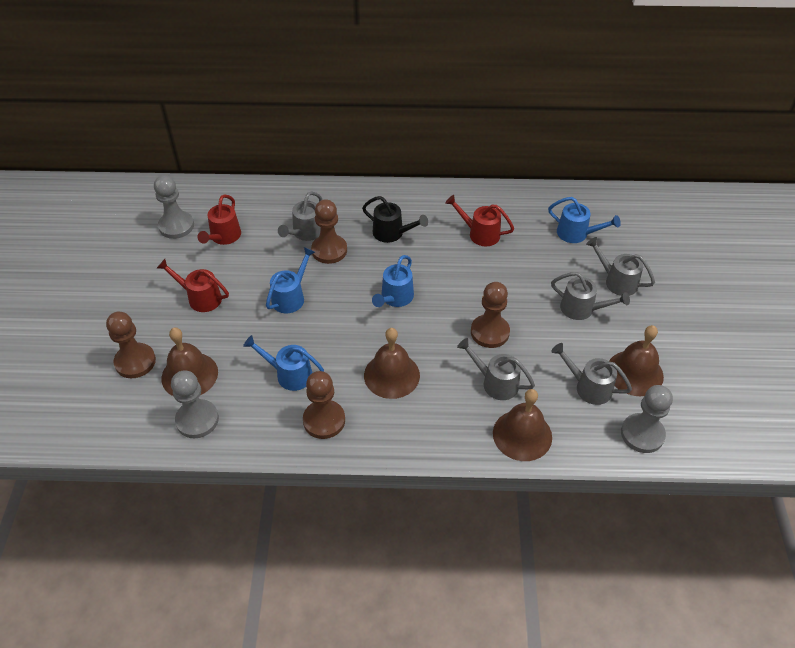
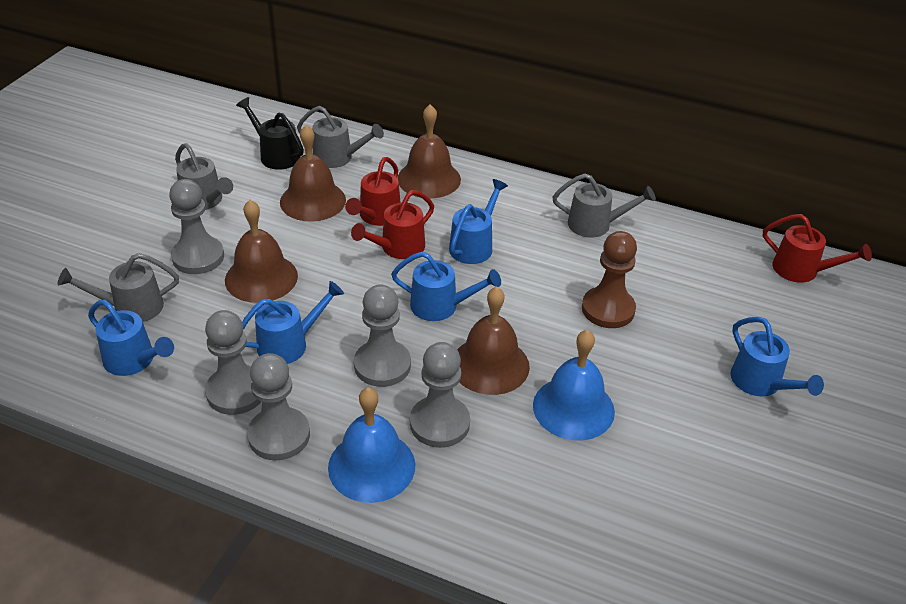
blue bell: none = 0 -> [328,387,415,503] [533,330,615,441] = 2
blue watering can: [243,335,324,391] [266,247,315,313] [372,255,414,307] [548,197,621,243] = 4 -> [88,300,174,376] [242,281,344,364] [391,252,501,321] [449,179,508,264] [730,317,824,396] = 5
brown pawn: [106,312,156,378] [303,371,345,439] [311,199,347,264] [471,282,510,348] = 4 -> [582,231,637,328] = 1
grey pawn: [154,175,194,239] [171,371,219,438] [621,385,673,453] = 3 -> [169,179,224,274] [205,310,262,415] [247,353,310,461] [354,285,411,387] [410,342,470,448] = 5
grey watering can: [278,191,322,241] [457,338,535,400] [551,272,630,320] [551,343,632,405] [586,237,655,296] = 5 -> [58,253,179,322] [175,143,233,210] [297,106,384,168] [552,174,656,238] = 4

